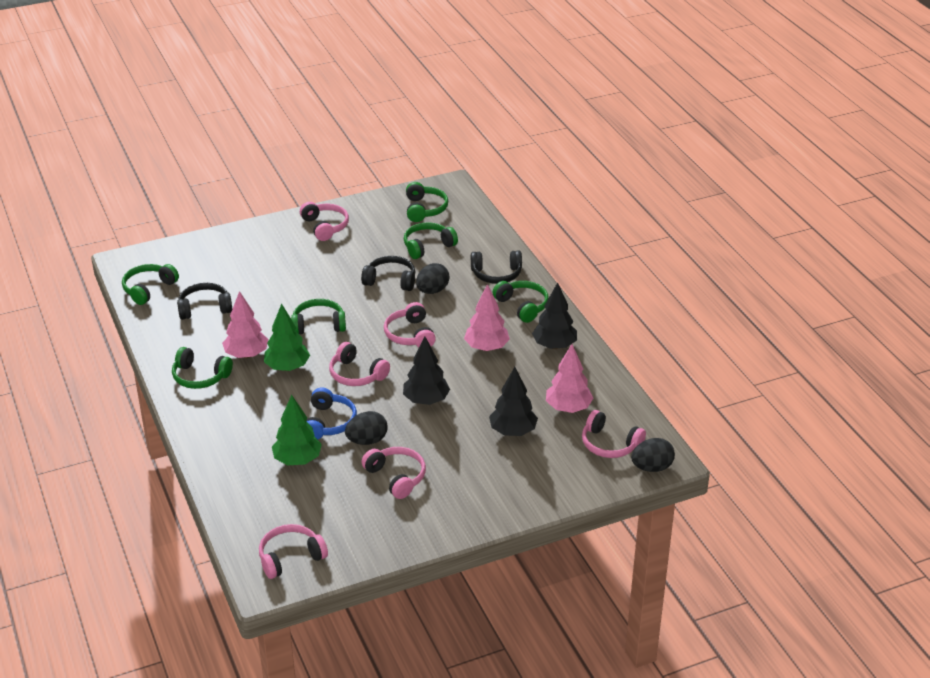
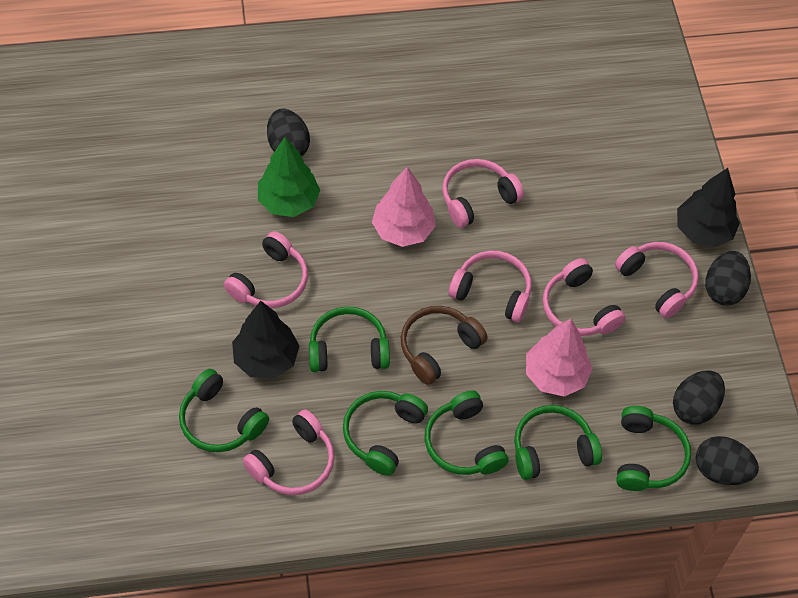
black egg: [345,411,388,445] [416,263,450,294] [631,438,675,472] = 3 -> [267,109,310,157] [673,370,725,425] [696,436,759,485] [705,251,751,305] = 4
black headphones: [177,283,232,320] [361,256,415,291] [471,250,522,284] = 3 -> none = 0
black tree: [403,337,450,405] [489,367,538,436] [532,282,577,349] = 3 -> [232,301,300,379] [677,168,740,247] = 2
blue headphones: [306,388,357,440] = 1 -> none = 0
brown headphones: none = 0 -> [401,306,488,385] = 1
green tree: [264,304,310,371] [272,395,322,465] = 2 -> [258,137,320,217] = 1
pink tree: [222,291,268,358] [464,284,510,351] [546,344,593,413] = 3 -> [372,167,436,247] [526,319,593,397] = 2

